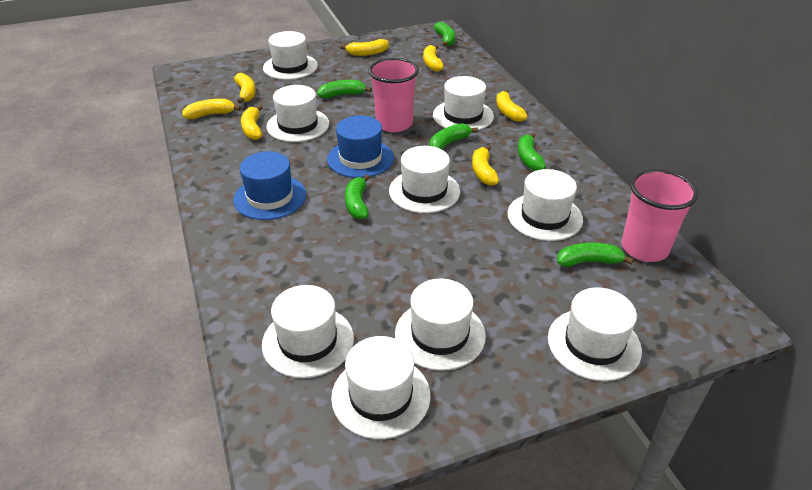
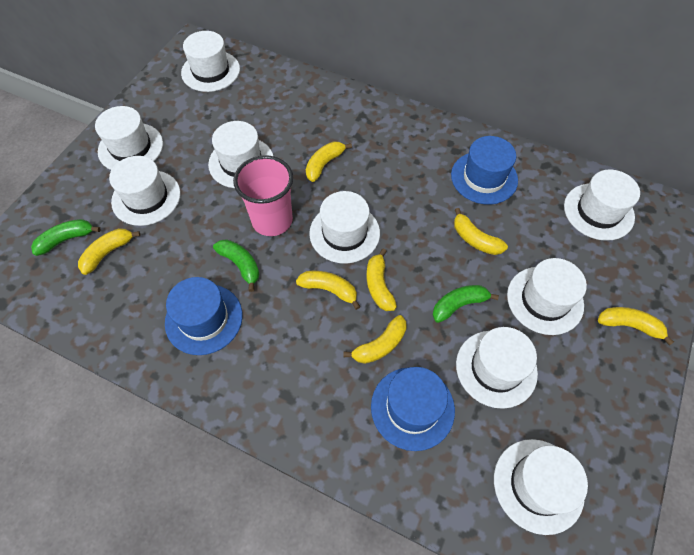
blue hat: [233,151,306,220] [327,116,394,178] = 2 -> [165,277,243,355] [371,367,455,451] [451,136,518,205] = 3
green banana: [318,80,372,98] [345,175,370,220] [430,123,478,149] [434,22,455,47] [518,132,546,171] [557,243,633,267] = 6 -> [31,219,101,256] [213,239,260,292] [433,285,499,323] = 3
pink cup: [368,58,419,132] [621,169,698,262] = 2 -> [233,155,293,236] = 1

